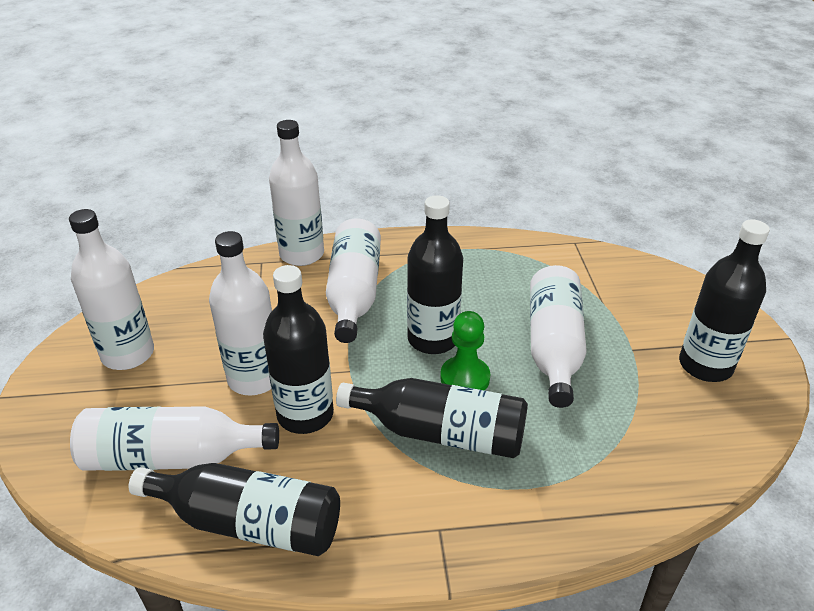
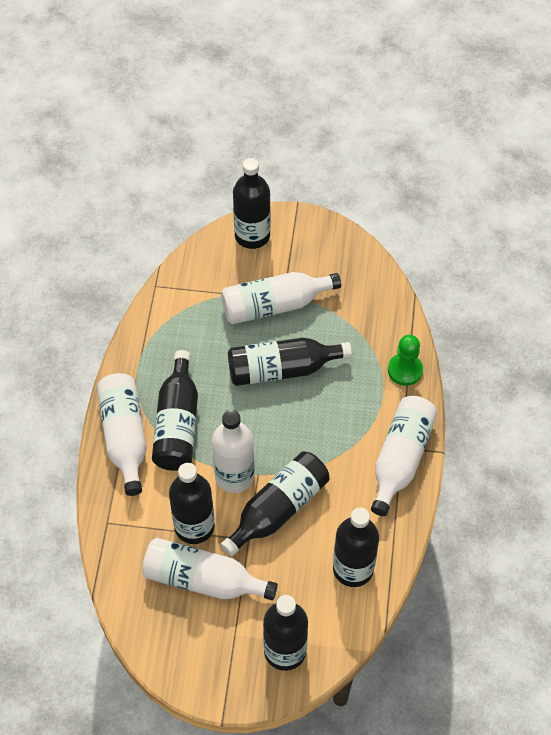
black bottle: [129,463,340,556] [263,265,334,434] [336,378,528,458] [407,195,463,354] [679,220,770,382] = 5 -> [152,350,198,471] [169,463,215,544] [220,451,329,557] [228,338,352,386] [233,158,271,249] [263,595,308,671] [333,507,379,587] = 7
white bottle: [69,209,154,370] [70,406,279,471] [209,231,272,396] [269,120,324,266] [326,218,381,343] [530,265,587,408] = 6 -> [97,373,147,496] [142,538,278,600] [212,410,255,493] [221,272,341,325] [371,396,438,516] = 5

